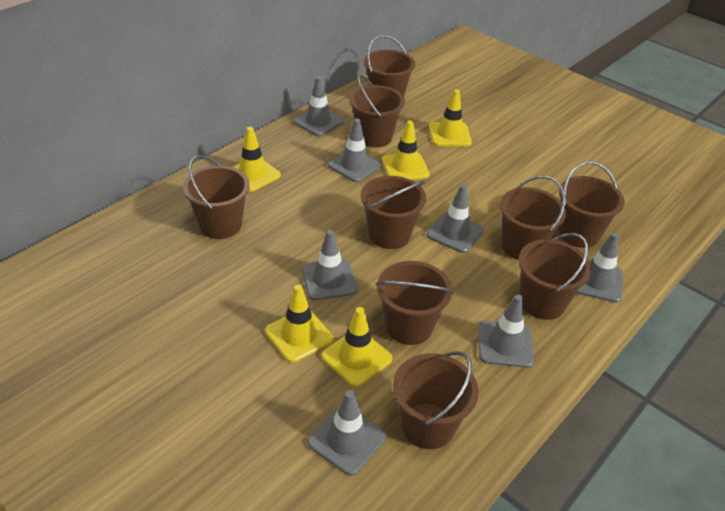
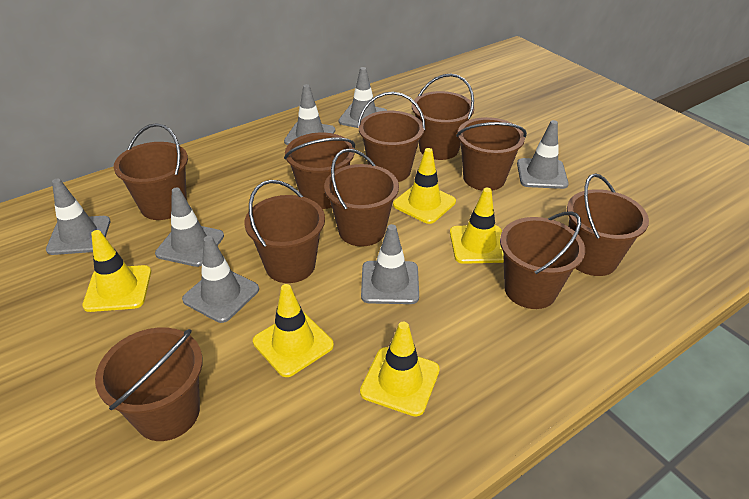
brown bucket: [183,155,250,239] [349,75,405,147] [361,176,426,249] [364,35,415,97] [376,261,454,345] [393,351,479,449] [500,175,566,260] [519,233,591,320] [558,161,625,248] = 9 -> [95,327,203,441] [114,123,188,220] [244,180,325,283] [284,133,355,209] [324,148,399,247] [357,92,425,182] [412,74,474,160] [456,117,527,191] [500,211,585,309] [567,173,649,276] = 10

